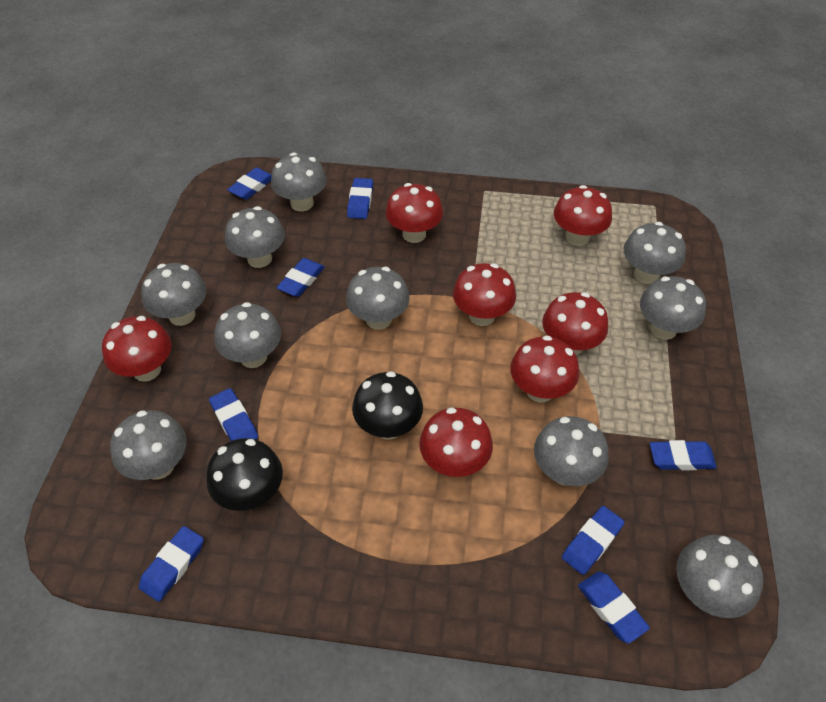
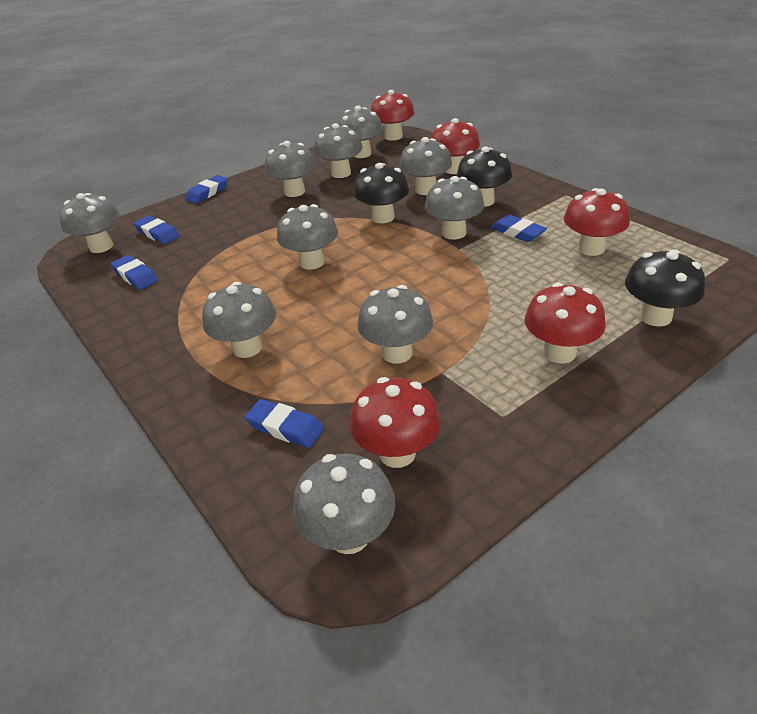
black mushroom: [206,438,283,511] [352,371,423,440] = 2 -> [353,163,409,223] [457,146,512,207] [625,249,705,327] = 3
blue eraser: [139,526,204,602] [209,388,258,441] [227,167,272,200] [277,258,325,297] [347,178,373,219] [562,506,625,575] [578,571,650,644] [650,440,717,470] = 8 -> [110,255,158,290] [134,216,180,244] [185,175,228,204] [245,399,324,448] [491,215,547,242] = 5
red mushroom: [102,316,172,382] [385,183,443,243] [419,407,493,477] [453,263,516,326] [510,335,579,402] [542,292,608,355] [554,185,612,246] = 7 -> [350,377,441,468] [371,90,415,141] [431,118,480,174] [525,283,606,364] [564,188,630,256] = 5

